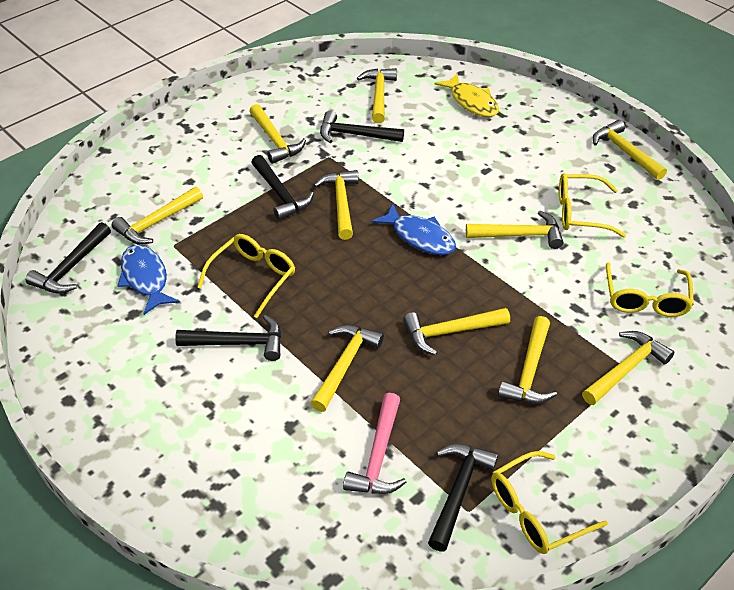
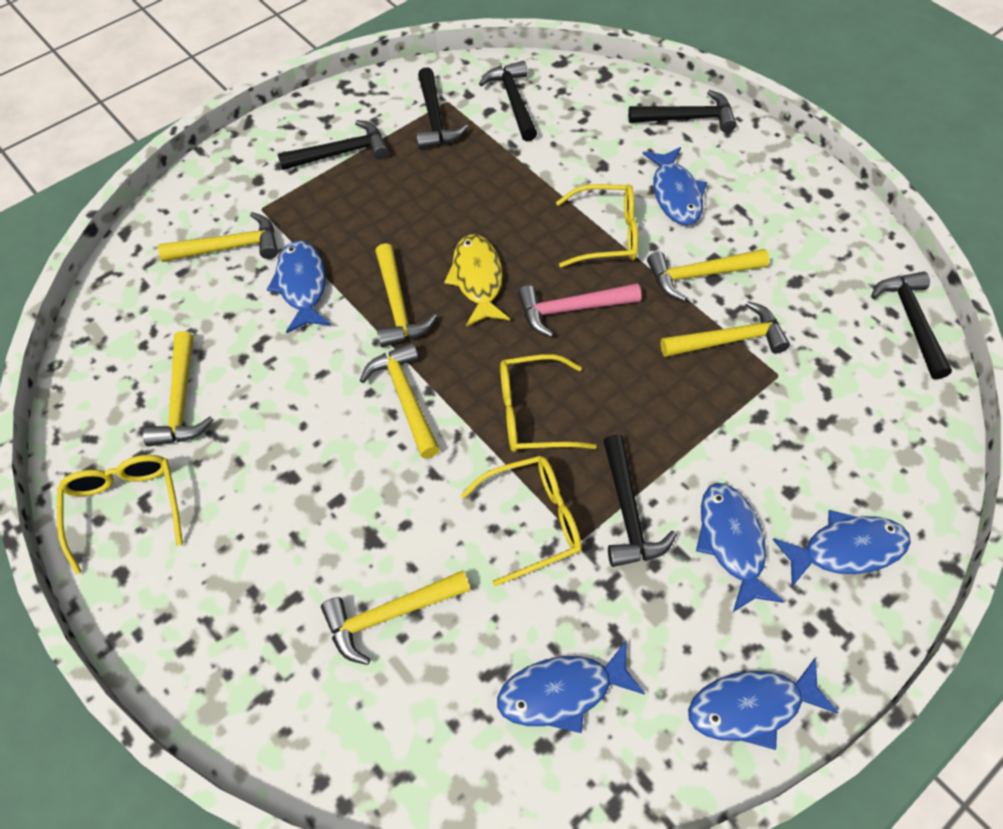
black hammer: [26,222,111,294] [175,315,282,361] [251,155,314,220] [320,111,404,143] [428,444,499,552] = 5 -> [278,120,389,170] [416,67,468,149] [479,61,537,141] [603,434,677,567] [628,90,737,132] [871,271,952,379] = 6
blue fish: [117,244,180,315] [371,204,456,255] = 2 -> [267,241,331,333] [497,641,645,733] [643,147,707,225] [688,657,839,750] [696,483,785,612] [772,510,911,587] = 6
yellow hammer: [112,187,203,245] [249,104,306,164] [310,325,384,412] [314,170,359,240] [357,68,397,123] [403,308,510,355] [466,211,564,249] [498,316,557,404] [582,331,674,405] [593,120,667,180] = 10 -> [143,331,213,447] [158,212,278,262] [321,570,471,665] [360,342,440,458] [375,243,437,347] [647,249,769,302] [660,301,790,357] = 7

